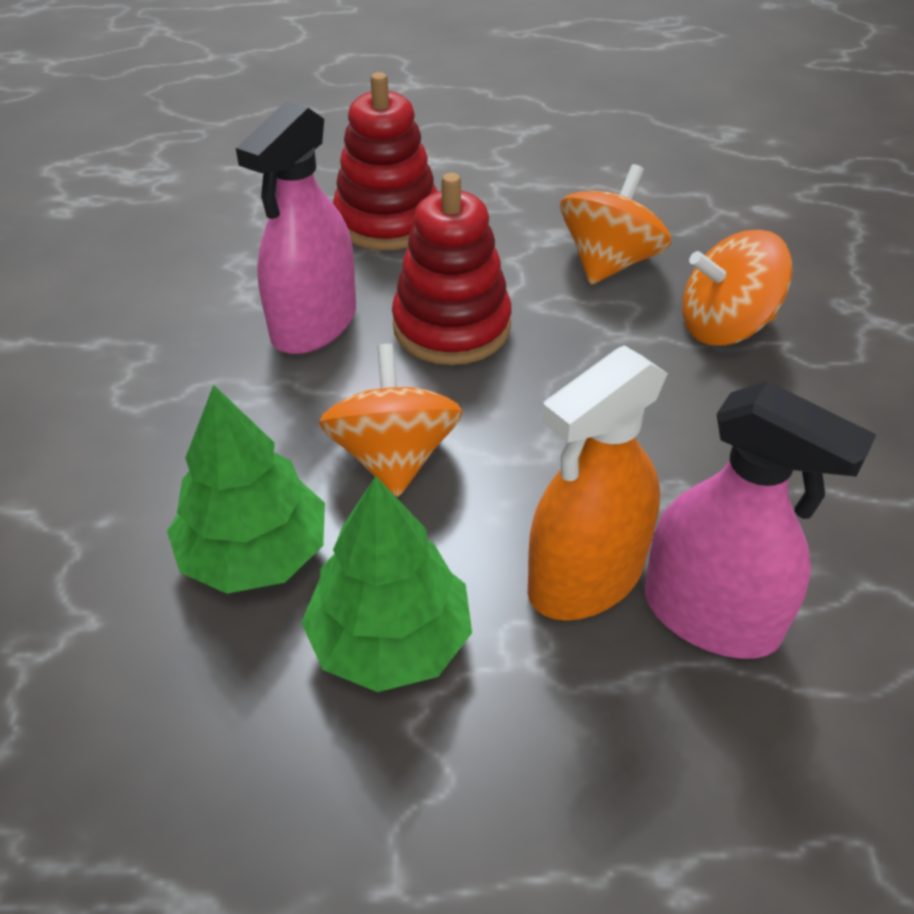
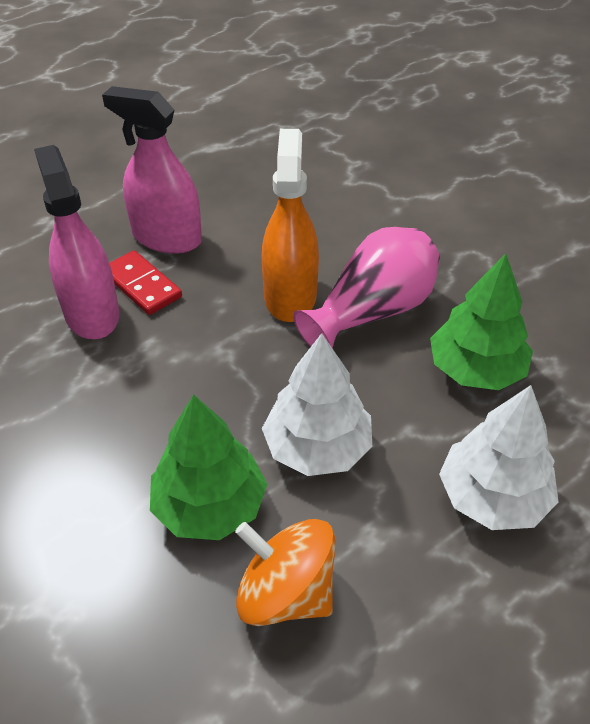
orange spinning top: [319,344,463,497] [560,164,671,285] [682,230,793,346] = 3 -> [235,519,336,626] = 1
pink vase: none = 0 -> [293,227,440,348] = 1
red domino: none = 0 -> [109,250,182,315] = 1
red stacking toy: [333,72,437,250] [392,173,512,365] = 2 -> none = 0
white tree: none = 0 -> [262,333,372,476] [439,385,558,530] = 2

